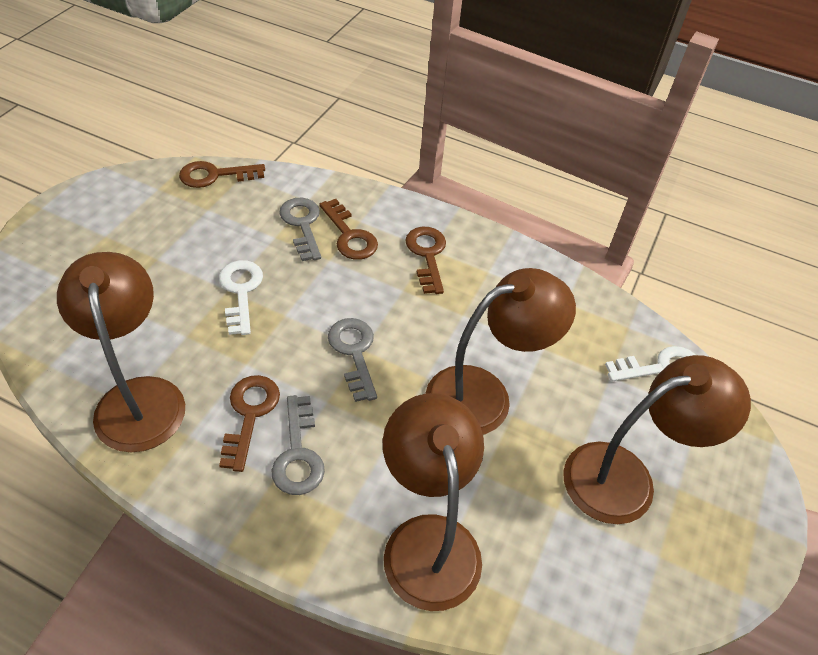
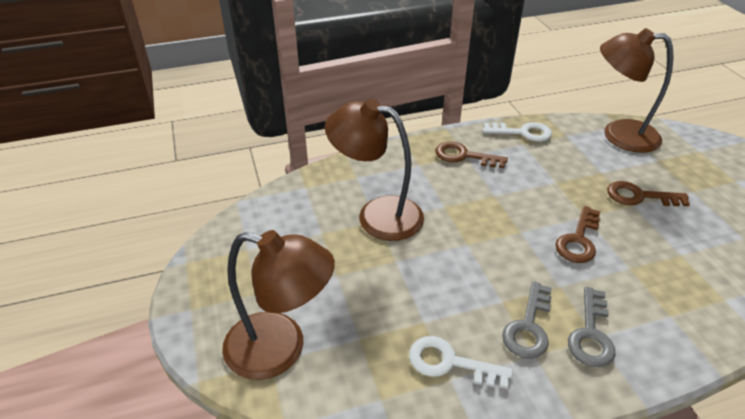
brown key: [179,161,265,188] [219,375,280,472] [319,199,378,260] [405,227,446,294] = 4 -> [436,141,508,168] [555,206,601,263] [607,181,690,206] = 3
brown lamp: [57,252,185,452] [383,393,484,611] [425,268,576,435] [563,355,751,524] = 4 -> [222,230,335,380] [325,99,424,241] [600,28,673,153] = 3
grey key: [272,395,325,495] [279,198,321,261] [328,318,377,402] = 3 -> [502,281,552,359] [568,287,616,367] = 2

